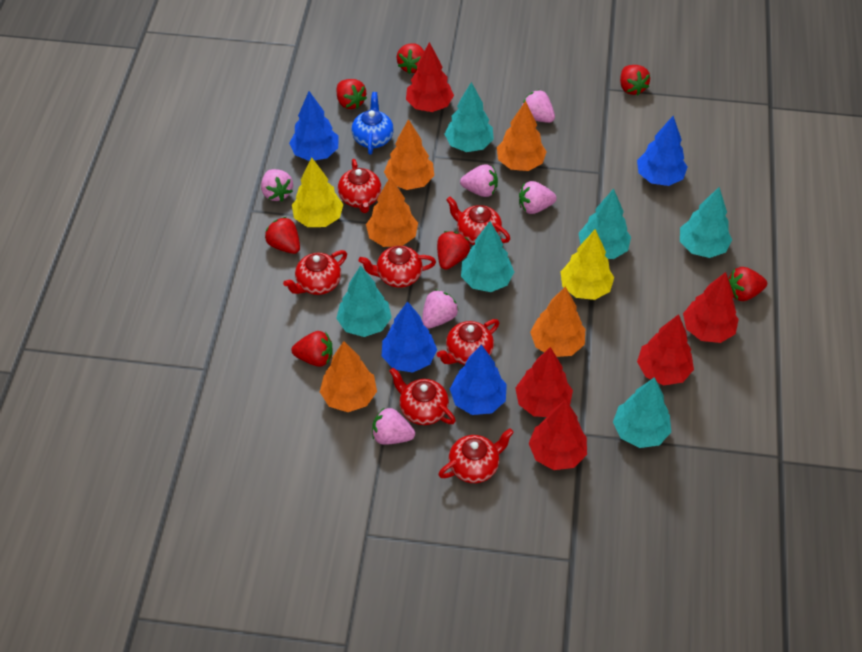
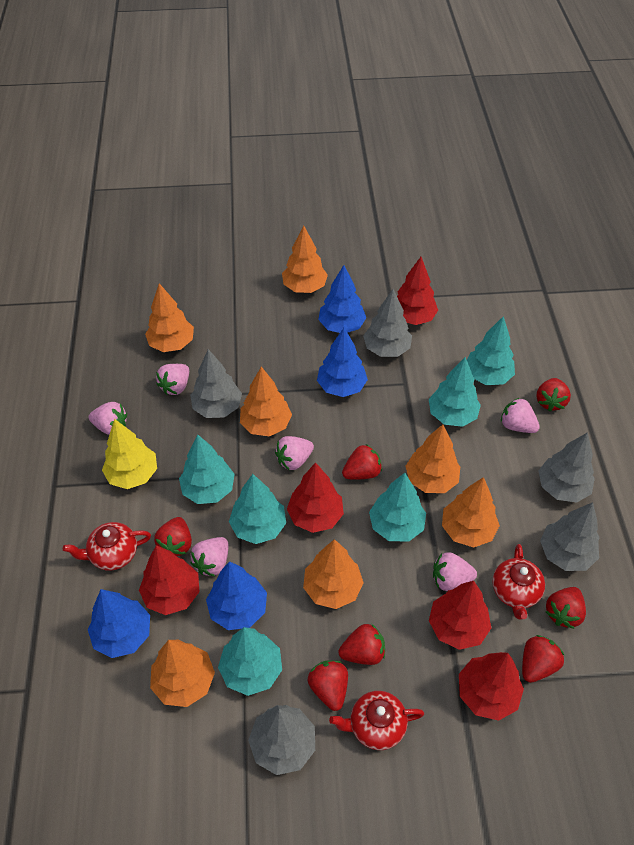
blue teapot: [351,92,394,155] = 1 -> none = 0
grey tree: none = 0 -> [190,349,242,418] [248,705,315,775] [363,289,412,357] [538,432,595,503] [540,502,600,571] = 5
orange tree: [320,341,377,412] [366,177,418,247] [384,119,434,190] [497,101,547,171] [530,287,585,357] = 5 -> [145,283,194,352] [150,640,215,707] [240,367,292,436] [282,226,328,293] [303,539,364,609] [405,424,460,493] [442,477,500,548] = 7
red teapot: [283,250,347,295] [338,159,382,213] [359,246,436,288] [389,368,456,425] [437,319,499,365] [438,428,514,483] [446,197,510,245] = 7 -> [63,522,151,571] [329,691,424,750] [492,544,545,620] = 3
yellow tree: [292,158,343,227] [561,229,614,300] = 2 -> [102,419,157,489] = 1

